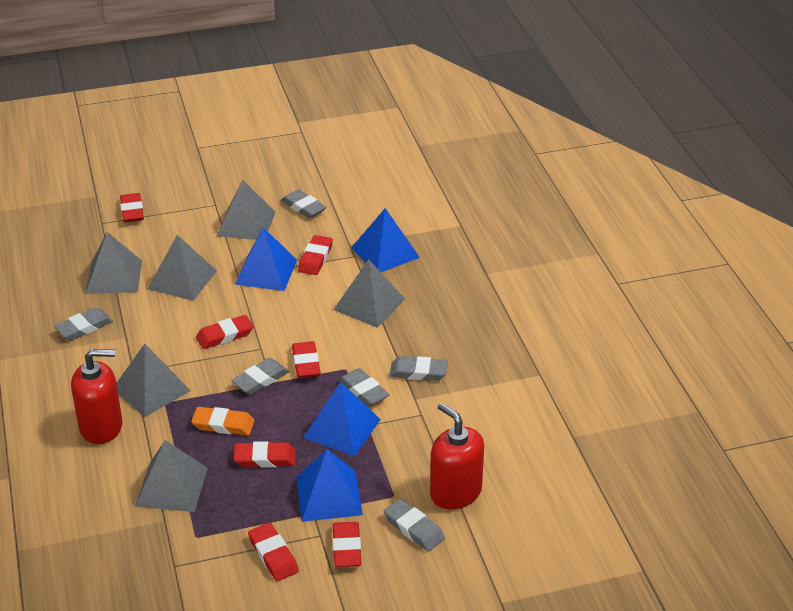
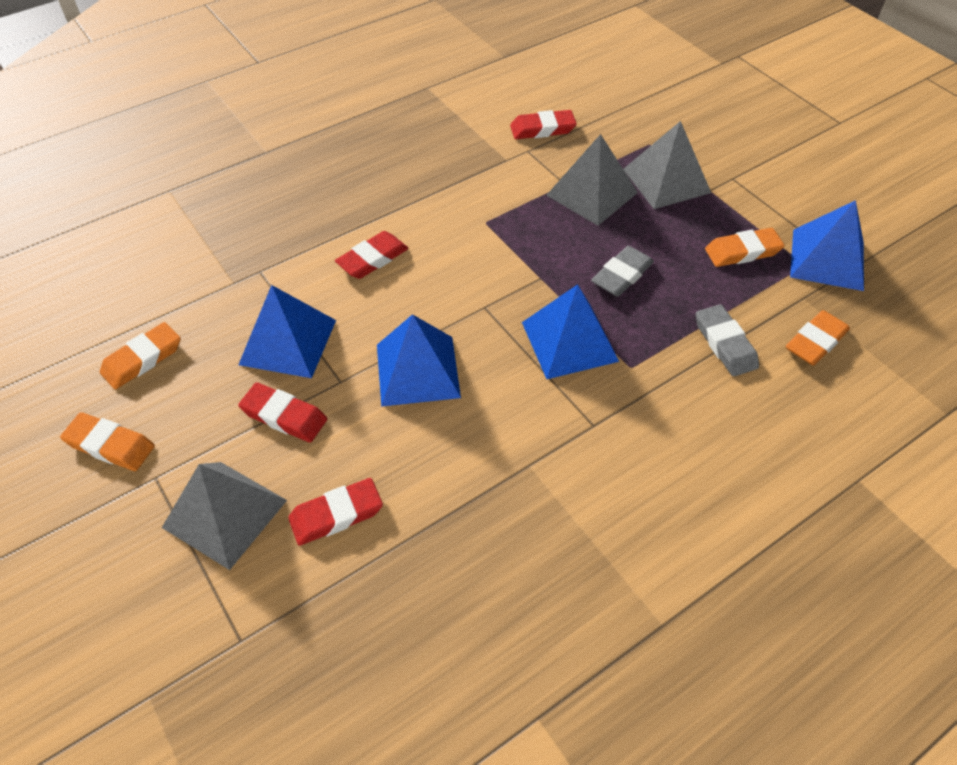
grey eraser: [54,307,113,340] [231,358,289,394] [281,189,327,218] [338,368,390,407] [384,498,445,551] [389,356,448,381] = 6 -> [591,246,654,296] [696,304,759,376] = 2
grey pyramid: [86,232,142,294] [116,344,191,417] [135,440,208,512] [148,235,217,301] [217,180,275,240] [333,259,405,328] = 6 -> [162,462,287,570] [546,134,638,226] [623,121,711,209] = 3
orange eraser: [191,407,255,435] = 1 -> [60,412,155,471] [100,322,181,389] [705,228,785,267] [786,310,850,366] = 4
red eraser: [120,193,144,223] [196,315,254,349] [234,441,296,468] [248,523,299,581] [292,341,321,378] [298,235,333,275] [333,522,361,567] = 7 -> [238,382,327,442] [288,478,383,546] [335,231,409,279] [510,110,577,139] = 4
red soap dispenser: [71,349,123,444] [430,403,484,509] = 2 -> none = 0

